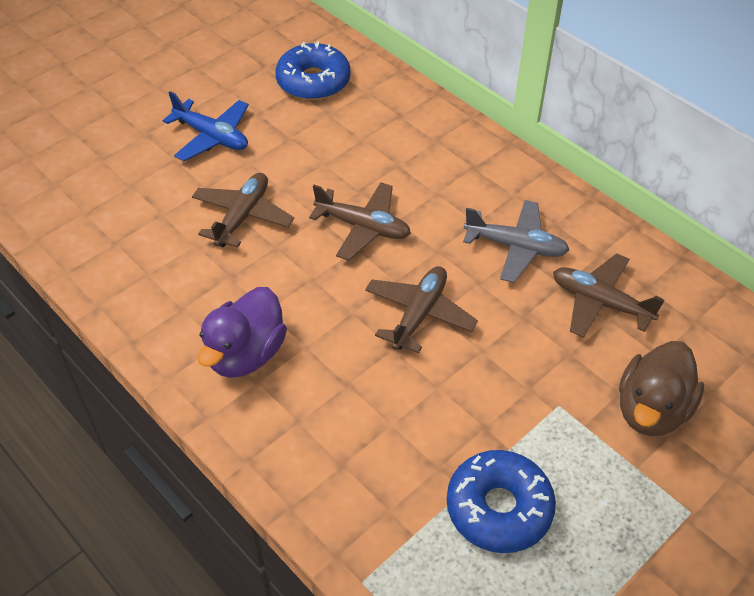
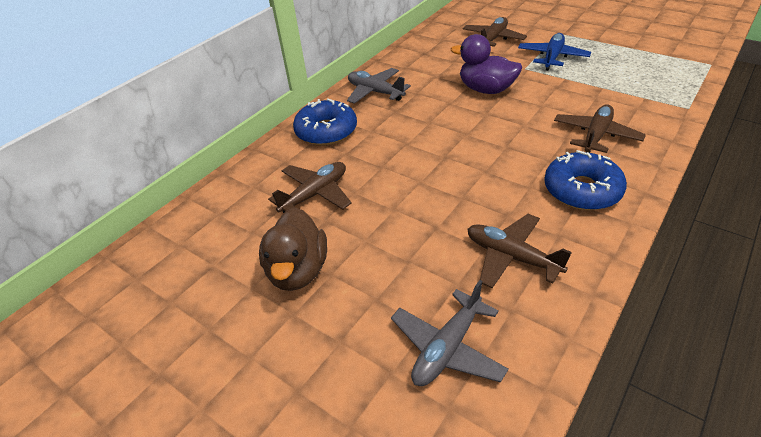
grey plane: [463,200,569,283] = 1 -> [347,68,411,104] [391,280,509,386] = 2

